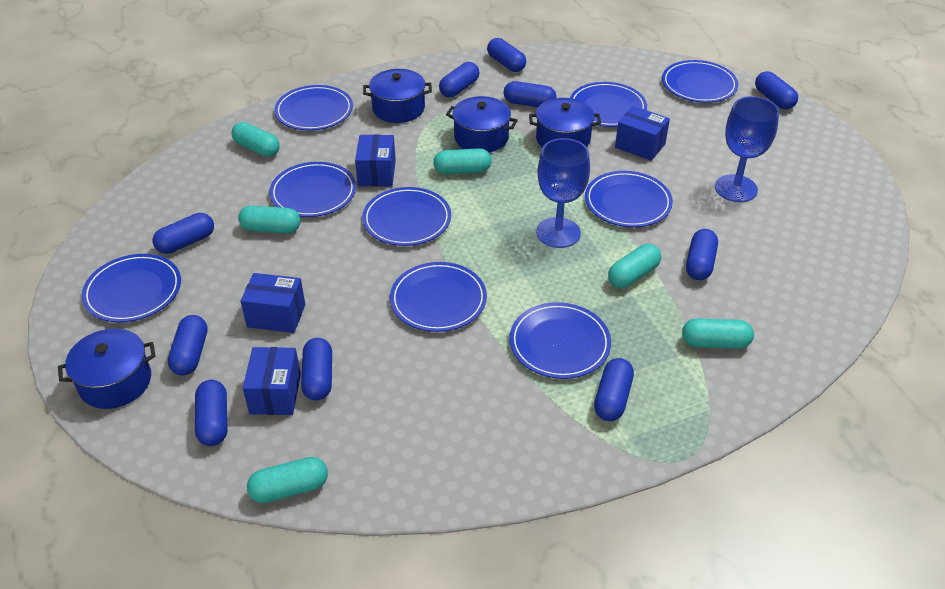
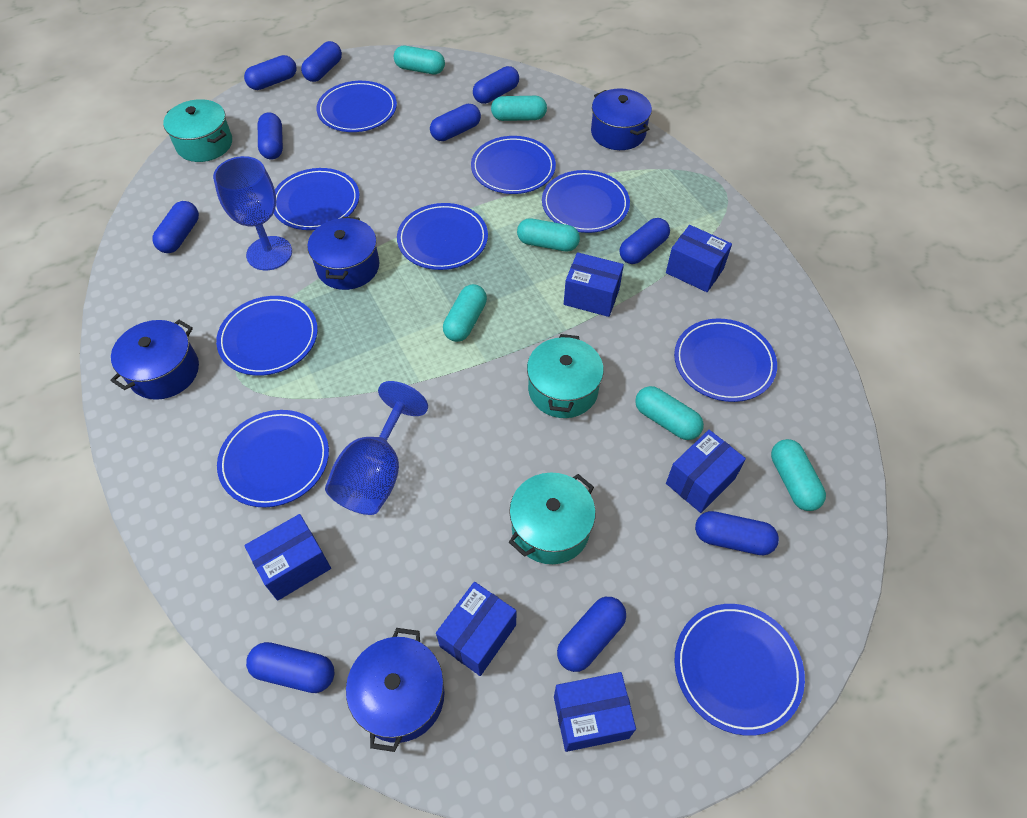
blue box: [240,273,305,333] [243,347,301,415] [355,134,396,187] [615,106,670,161] = 4 -> [244,514,331,601] [436,582,516,676] [554,672,636,752] [564,252,624,317] [666,225,732,292] [666,430,746,513] = 6
turquoise pot: none = 0 -> [163,99,232,162] [509,473,596,564] [527,334,604,418] = 3

